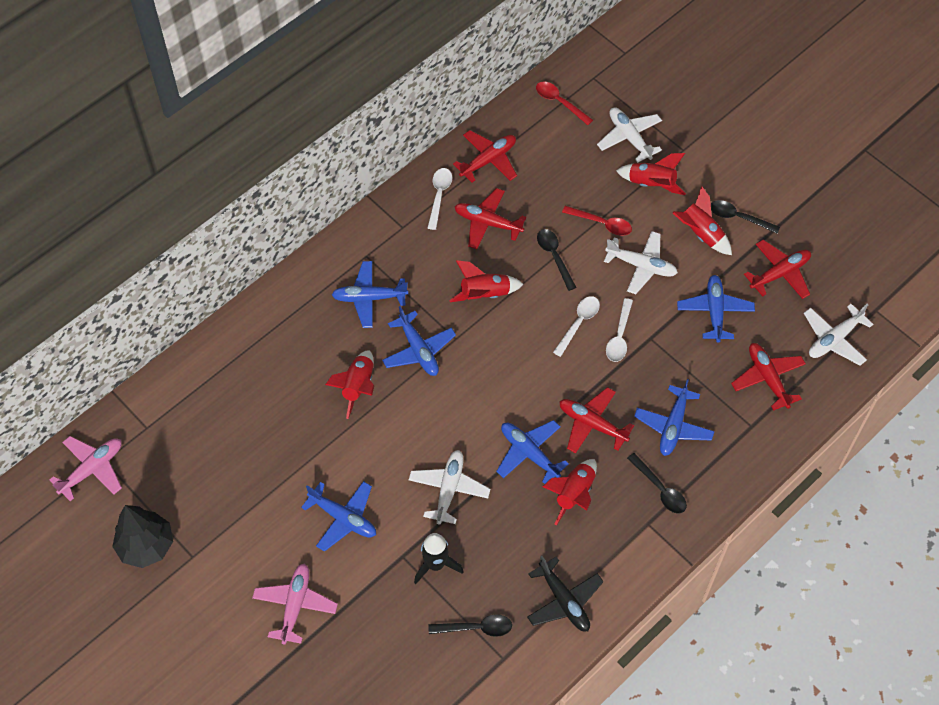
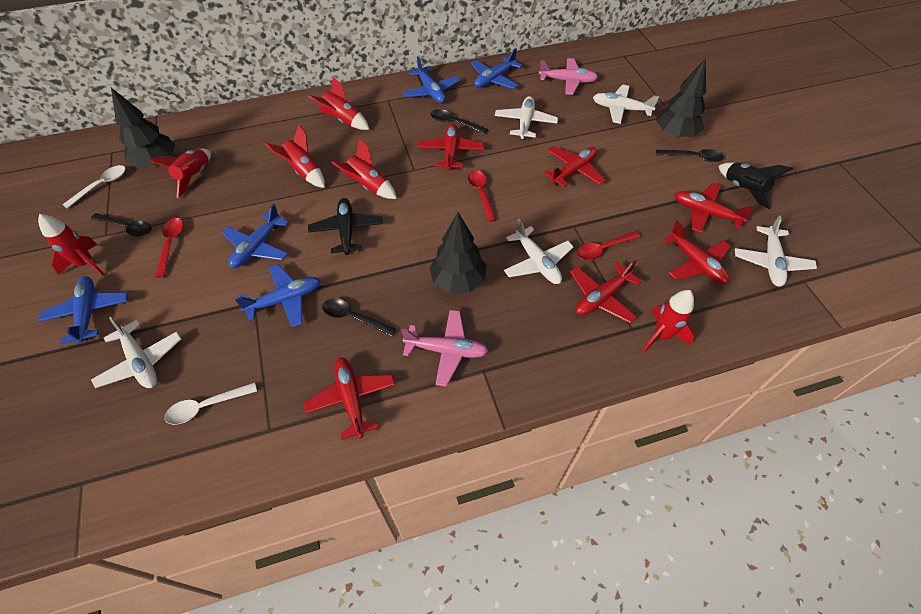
black tree: [112,505,173,568] = 1 -> [111,88,175,168] [429,212,487,294] [656,58,706,138] = 3
blue plane: [301,481,376,552] [332,261,408,328] [382,306,456,376] [496,420,569,484] [634,379,714,456] [677,275,755,343] = 6 -> [39,276,128,344] [222,204,289,268] [235,264,321,328] [402,56,460,103] [471,48,522,89] = 5
red plane: [453,130,517,182] [454,188,526,249] [559,387,634,453] [731,343,806,411] [744,240,811,299] = 5 -> [303,358,395,440] [418,123,484,171] [543,146,605,188] [570,260,642,323] [662,221,731,284] [674,183,754,233] = 6
red rocket: [325,350,374,419] [449,260,523,302] [542,459,597,525] [616,153,686,195] [673,186,732,255] = 5 -> [38,214,105,275] [149,149,211,198] [265,124,325,188] [309,76,370,130] [332,138,397,199] [642,290,695,352] = 6
red spoon: [536,81,593,125] [562,206,632,236] = 2 -> [155,218,183,278] [468,170,496,222] [577,231,641,260] = 3
white plane: [409,450,491,525] [597,107,662,163] [604,231,678,294] [804,303,873,366] = 4 -> [91,317,181,388] [495,96,558,140] [504,219,573,284] [593,85,659,124] [735,216,817,287] = 5
white spoon: [428,168,452,230] [553,296,600,357] [606,298,633,362] = 3 -> [62,165,125,209] [164,382,257,425] = 2

